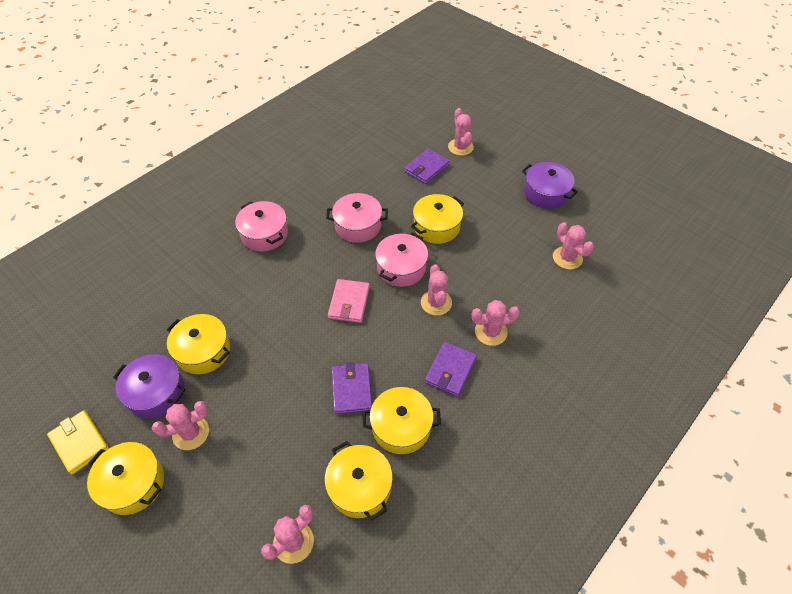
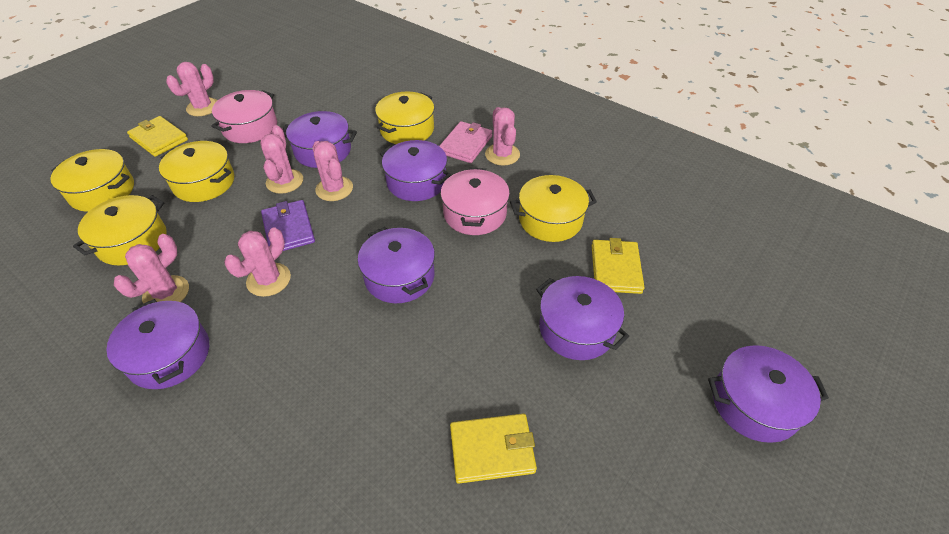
pink pot: [235,201,288,251] [326,193,388,243] [375,232,428,287] = 3 -> [211,90,277,143] [440,168,510,235] = 2
purple pot: [113,354,186,419] [522,162,578,209] = 2 -> [106,299,209,389] [283,111,357,168] [358,227,435,303] [380,140,451,201] [536,276,629,360] [708,345,829,443] = 6
purple wallet: [331,362,372,414] [404,149,450,184] [425,342,477,397] = 3 -> [261,200,315,251] = 1
yellow wallet: [47,410,109,474] = 1 -> [127,116,188,157] [450,414,537,483] [591,238,645,294] = 3

